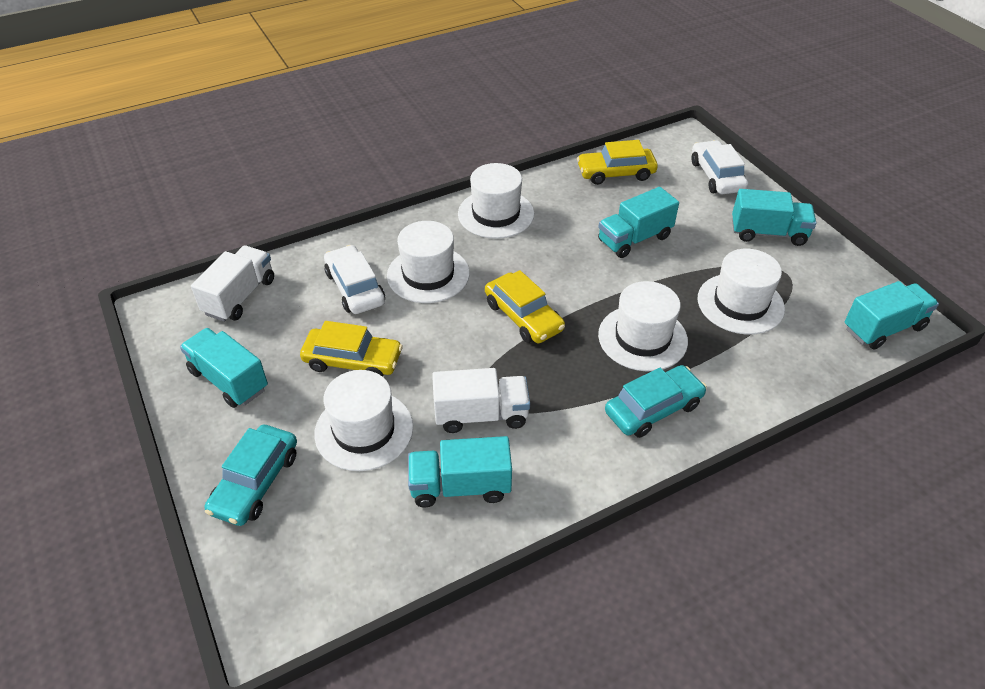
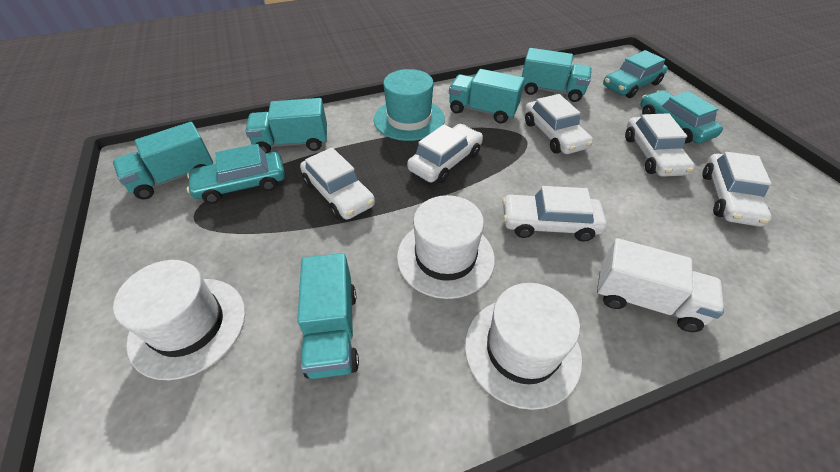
turquoise car: [205,425,297,526] [605,365,707,438] = 2 -> [187,144,285,204] [603,50,668,98] [641,90,723,144] = 3
turquoise hat: none = 0 -> [374,69,445,141] = 1
white car: [324,245,385,314] [692,140,748,194] = 2 -> [300,147,375,220] [407,124,483,183] [502,186,607,242] [525,94,593,154] [625,113,695,177] [702,152,772,227] = 6
white hat: [314,370,413,471] [387,221,470,303] [458,163,534,239] [598,281,688,371] [698,249,785,335] = 5 -> [113,260,245,380] [397,195,495,299] [465,283,582,410] = 3
white truck: [191,246,274,322] [432,368,530,433] = 2 -> [597,238,724,332] = 1
yellow car: [300,321,403,377] [485,270,565,343] [577,140,658,185] = 3 -> none = 0

